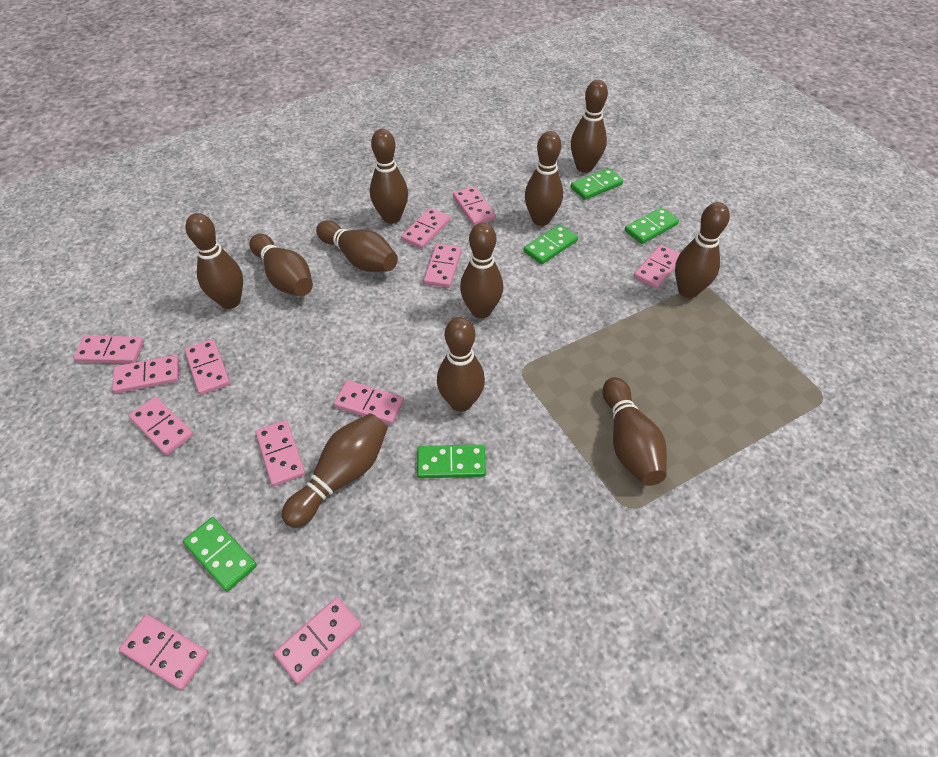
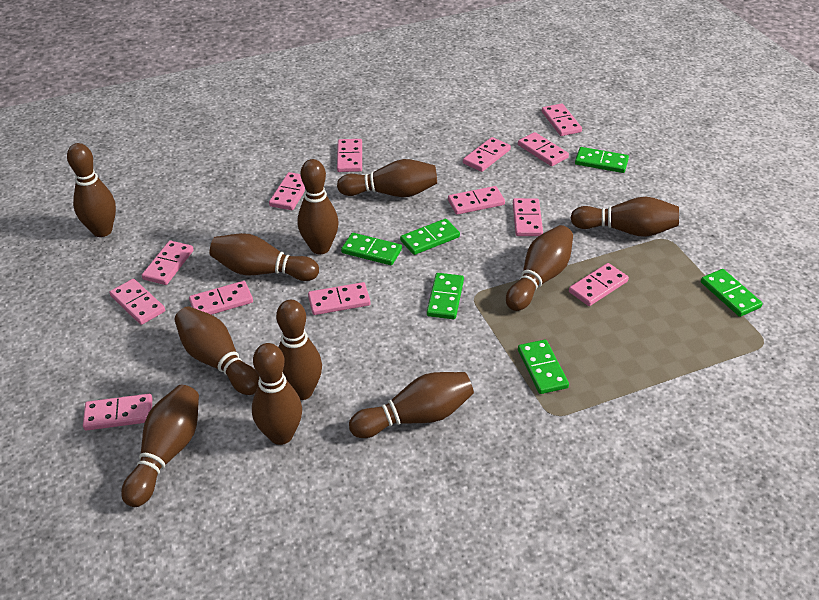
green domino: [183,517,257,592] [417,444,486,478] [524,224,578,264] [570,168,623,200] [625,207,679,244] = 5 -> [341,233,402,265] [400,219,460,255] [427,273,464,319] [518,340,569,394] [575,147,629,173] [701,269,763,317] = 6
pink domino: [74,336,144,363] [112,355,179,393] [119,615,209,690] [129,397,194,455] [185,339,230,395] [256,420,305,487] [274,597,361,684] [334,380,404,425] [401,208,450,249] [424,244,461,288] [453,186,496,226] [634,245,680,289] = 12 -> [83,394,152,431] [110,279,165,325] [142,241,194,285] [189,281,253,315] [269,172,305,210] [308,282,371,315] [337,139,362,172] [448,186,505,215] [463,137,511,172] [513,198,543,236] [518,132,569,166] [542,103,582,136] [569,263,629,306] = 13

